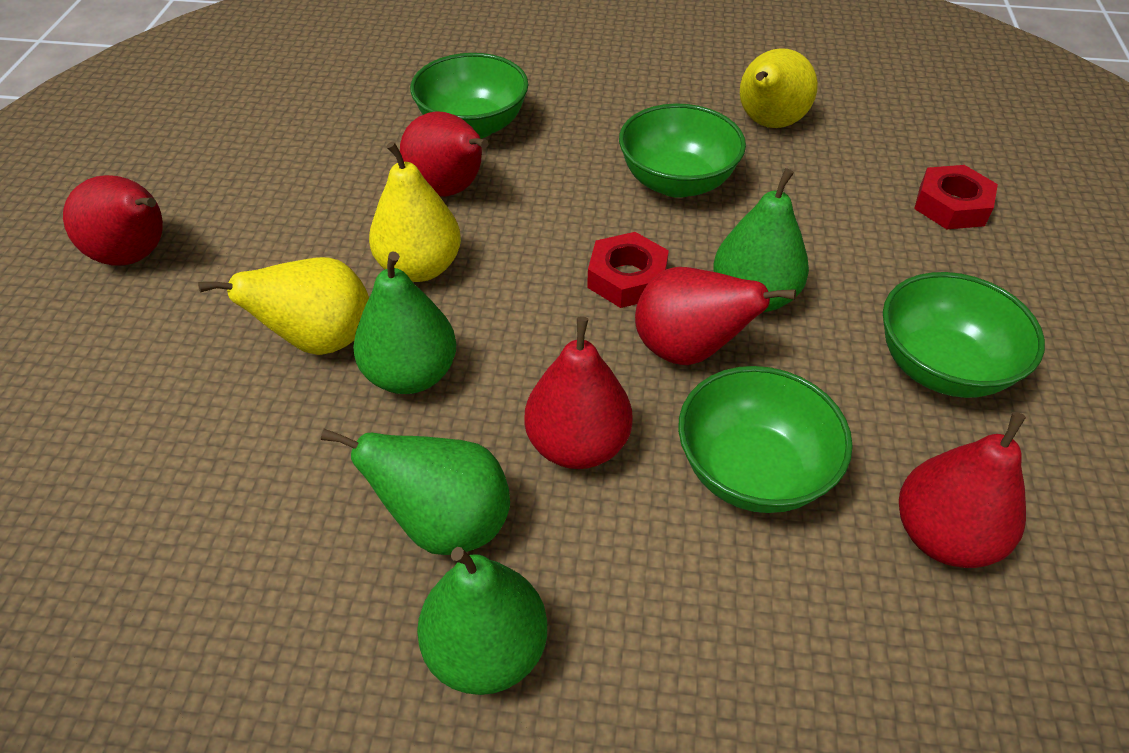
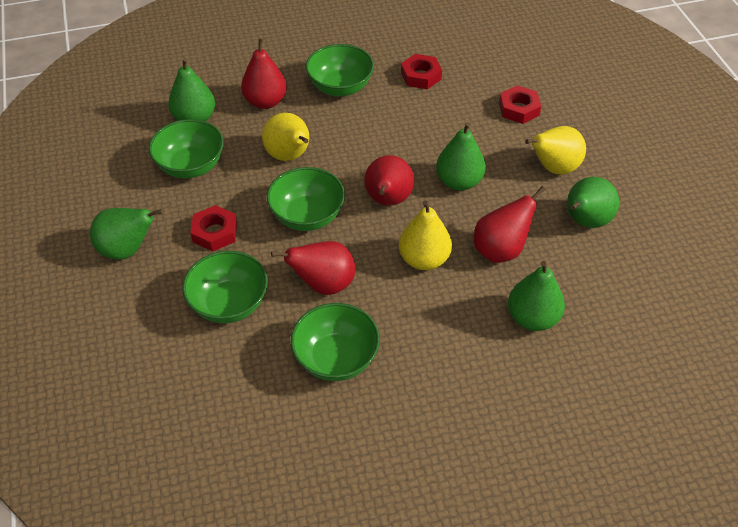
green bowl: [410,53,529,139] [619,103,746,198] [678,366,853,513] [883,272,1045,398] = 4 -> [149,119,224,179] [182,251,268,323] [267,167,345,231] [290,303,380,381] [306,44,374,97] = 5
green pear: [321,429,510,555] [353,251,456,394] [417,547,547,695] [713,168,809,312] = 4 -> [90,208,163,260] [168,58,215,121] [436,122,486,191] [508,261,565,331] [567,177,619,228] = 5
red nut: [587,232,669,308] [914,165,998,229] = 2 -> [190,205,237,252] [401,54,442,89] [499,85,541,124] = 3
red pear: [63,175,163,266] [400,111,489,197] [524,316,633,469] [635,267,796,365] [899,412,1026,568] = 5 -> [241,38,287,109] [271,241,356,295] [364,155,414,206] [474,186,545,263] = 4

